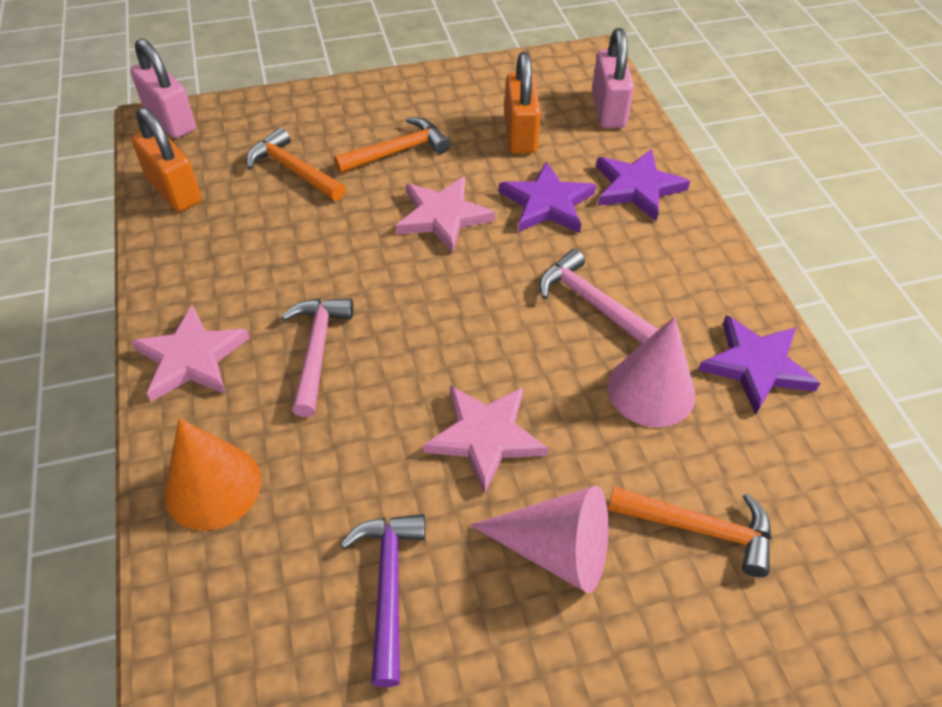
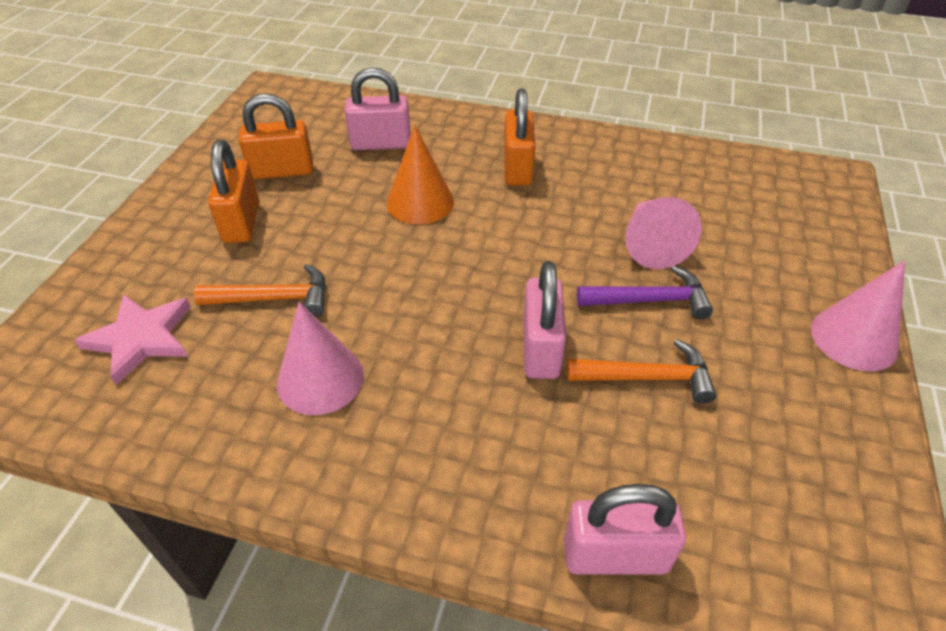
orange hammer: [246,127,346,201] [334,117,450,173] [608,486,772,577] = 3 -> [194,264,326,317] [566,339,716,404] = 2
orange padlock: [131,107,202,212] [504,52,541,154] = 2 -> [208,140,259,243] [238,93,313,179] [504,88,536,186] = 3
pink cone: [470,486,609,593] [608,317,696,427] = 2 -> [277,302,364,415] [625,197,702,269] [811,260,905,371] = 3
pink hammer: [281,298,354,417] [539,249,659,344] = 2 -> none = 0
pink padlock: [130,38,196,138] [592,28,634,128] = 2 -> [345,67,411,150] [523,261,566,379] [564,484,686,575] = 3
pink star: [131,305,250,402] [396,176,495,253] [423,386,548,494] = 3 -> [74,294,191,385] = 1
purple star: [499,161,596,233] [596,149,690,221] [698,315,820,415] = 3 -> none = 0

